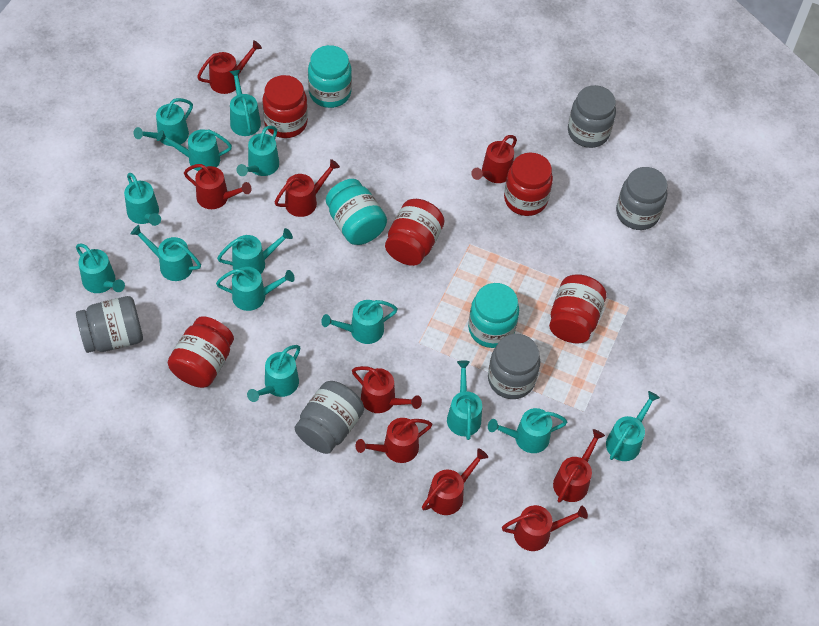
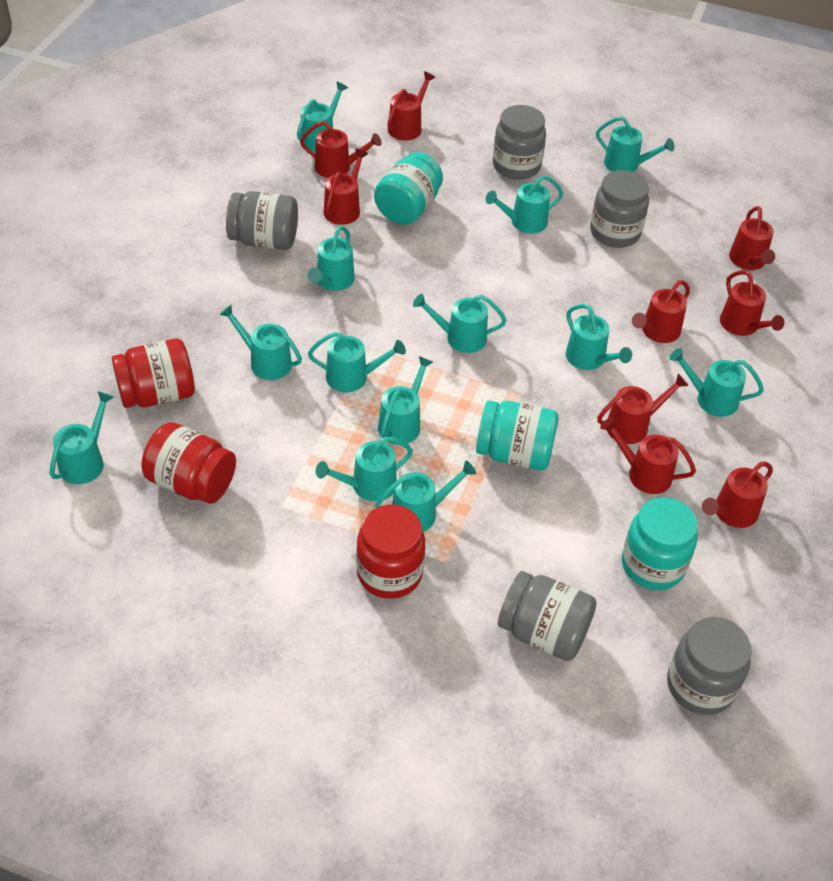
red jar: [168,316,234,388] [262,75,308,138] [385,199,445,266] [504,153,553,216] [549,274,606,343] = 5 -> [112,339,195,408] [142,422,236,504] [356,504,425,599] = 3
turquoise watering can: [76,244,125,293] [124,173,161,226] [131,225,201,281] [134,98,193,146] [157,129,232,171] [216,267,295,311] [217,228,293,274] [229,69,261,136] [236,126,279,176] [247,345,301,402] [321,300,398,344] [447,360,482,440] [488,408,567,453] [606,391,660,461] = 14 -> [49,391,113,484] [219,305,302,380] [297,82,348,151] [307,226,355,291] [308,332,406,392] [316,437,413,501] [375,461,476,532] [378,356,433,445] [413,294,507,353] [486,175,563,234] [566,304,632,370] [596,116,674,172] [669,348,764,417] = 13

